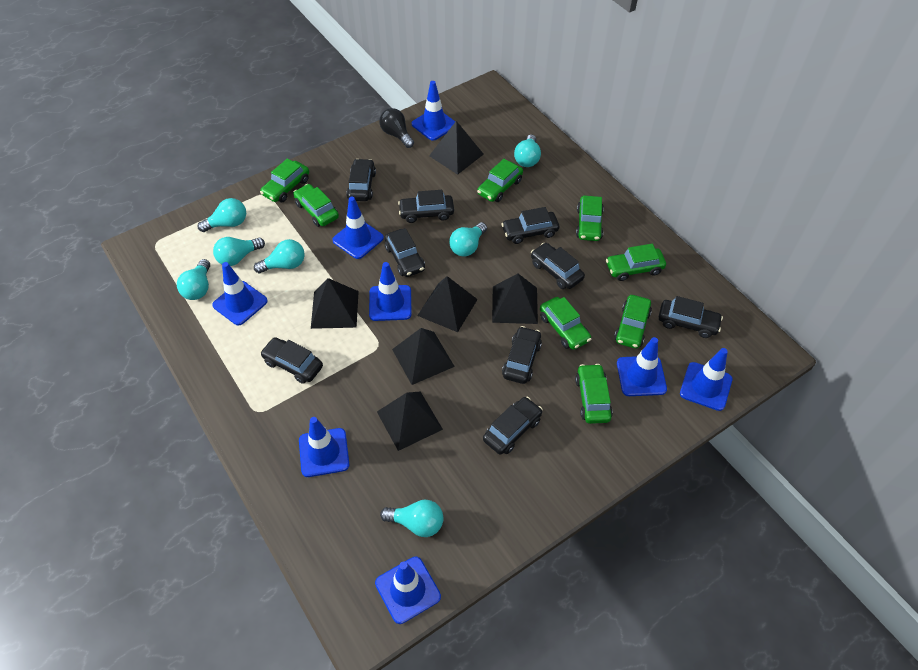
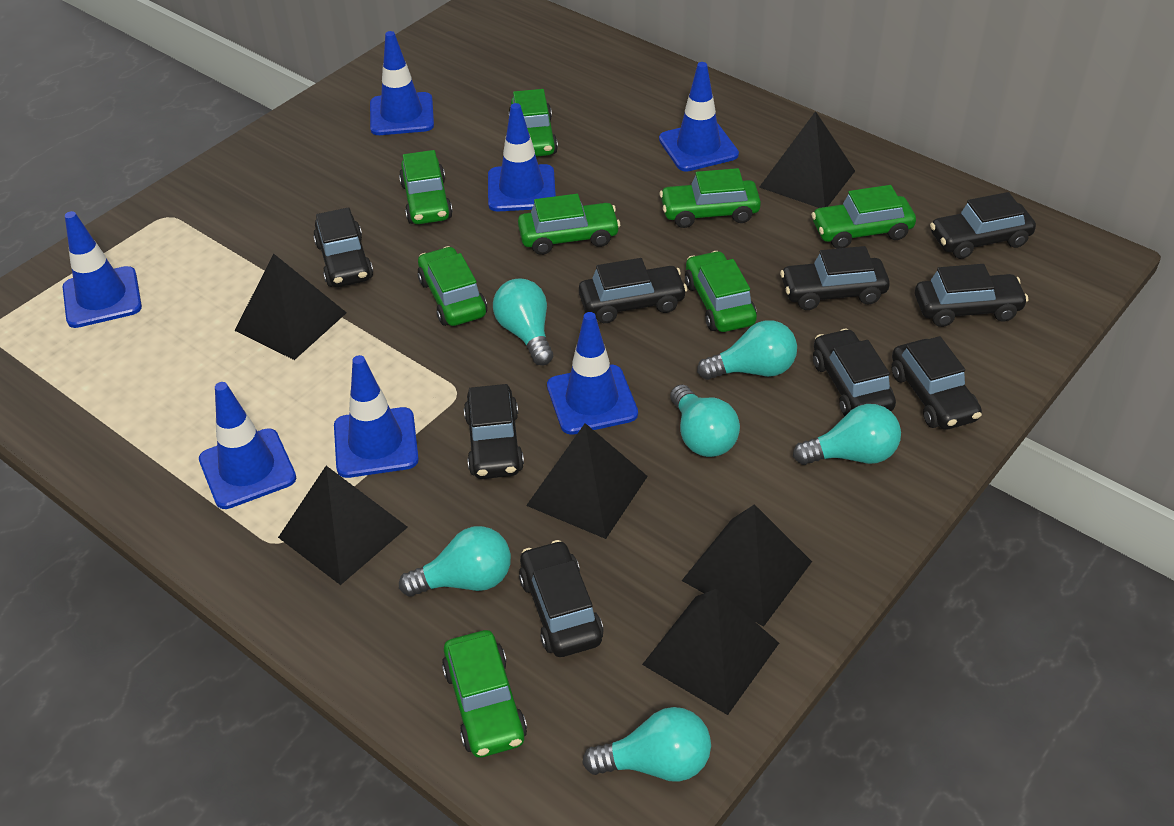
black light bulb: [379,108,414,148] = 1 -> none = 0
blue traffic cone: [212,262,268,325] [299,417,349,477] [332,197,384,259] [369,262,412,321] [375,557,441,624] [412,81,455,141] [617,337,667,396] [680,348,732,411] = 8 -> [63,211,142,328] [199,382,296,509] [334,355,419,478] [370,31,434,135] [488,103,556,211] [547,312,638,435] [659,62,739,172] = 7
turquoise light bulb: [177,259,210,300] [197,198,246,232] [213,237,265,266] [254,239,305,273] [380,500,444,537] [449,222,487,257] [514,135,541,167] = 7 -> [399,526,511,597] [493,279,553,365] [582,707,711,782] [670,385,740,457] [697,320,797,380] [793,404,901,465] = 6

